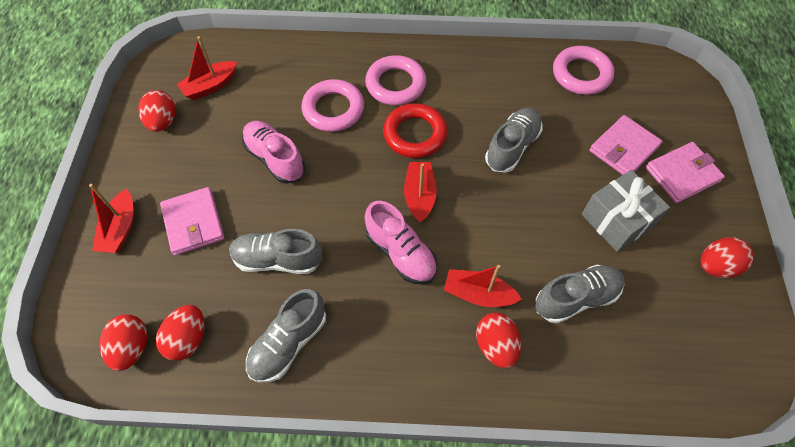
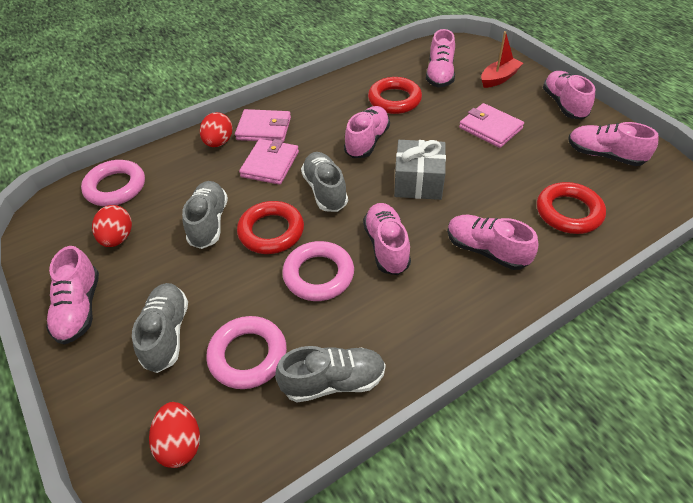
pink shoe: [242,121,305,184] [365,201,437,284] = 2 -> [46,246,99,345] [344,106,390,158] [363,203,411,275] [426,29,455,88] [447,215,538,270] [543,71,595,120] [568,122,659,166] = 7
red boat: [89,184,133,253] [177,36,237,100] [404,162,437,223] [444,265,522,307] = 4 -> [481,31,523,88] = 1
red egg: [100,314,147,371] [138,90,176,132] [156,305,204,361] [476,313,521,368] [701,237,754,278] = 5 -> [92,205,132,247] [149,402,200,468] [200,112,233,147] = 3
red ring: [383,103,448,158] = 1 -> [237,201,304,254] [368,77,422,114] [537,182,606,234] = 3

